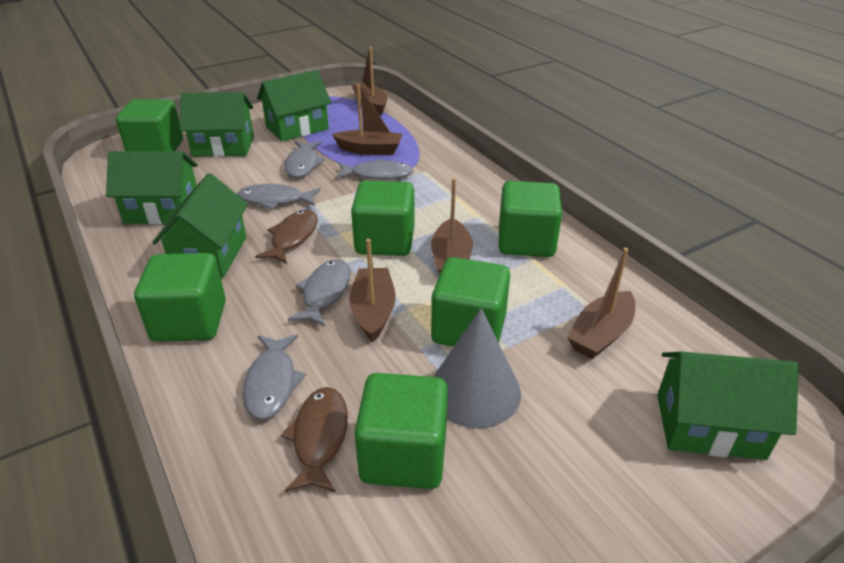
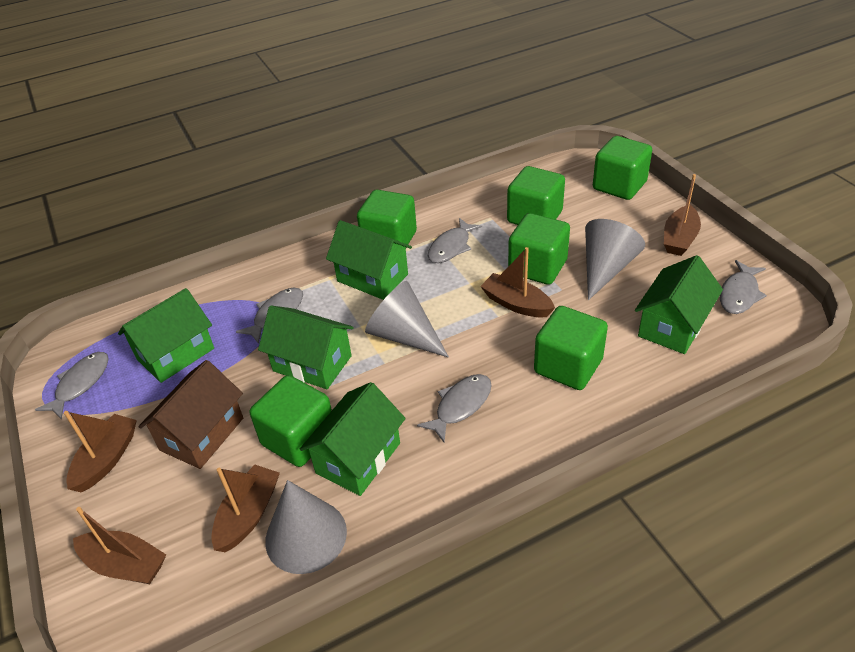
brown fish: [255,210,318,264] [281,387,348,493] = 2 -> none = 0
brown house: none = 0 -> [138,360,243,469] = 1
grey cone: [433,308,521,428] = 1 -> [265,480,347,574] [365,281,449,358] [585,219,645,300] = 3

